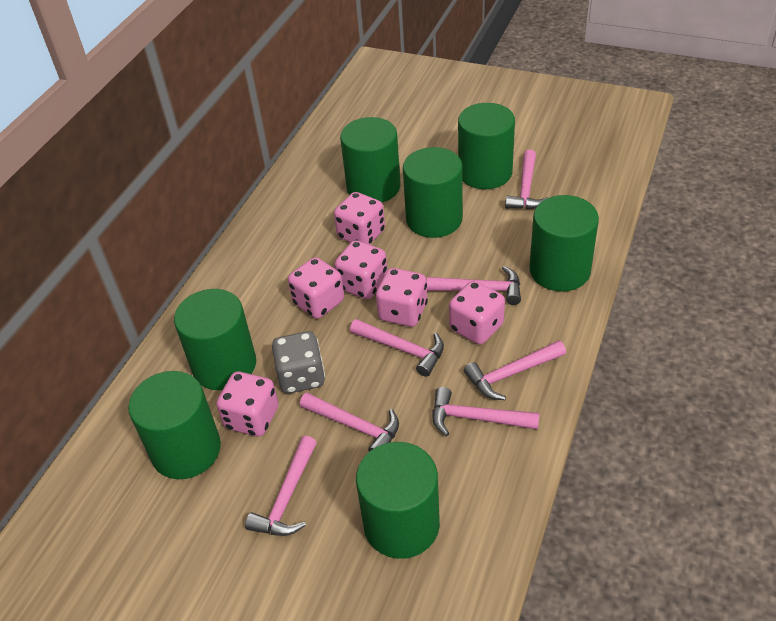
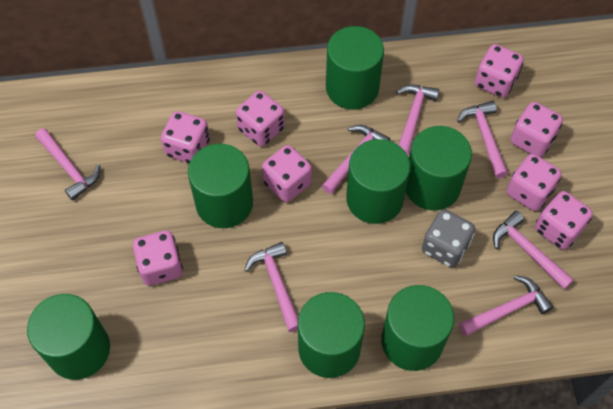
pink dice: [216,372,279,436] [288,257,344,319] [334,192,385,245] [334,240,388,299] [376,268,428,327] [449,281,505,345] = 6 -> [133,231,183,286] [161,111,210,163] [236,91,285,147] [262,145,312,202] [475,44,524,98] [507,154,562,211] [510,102,563,157] [535,191,593,250] = 8

